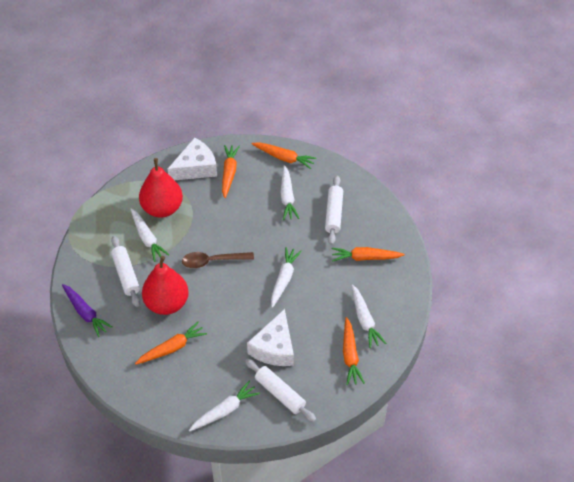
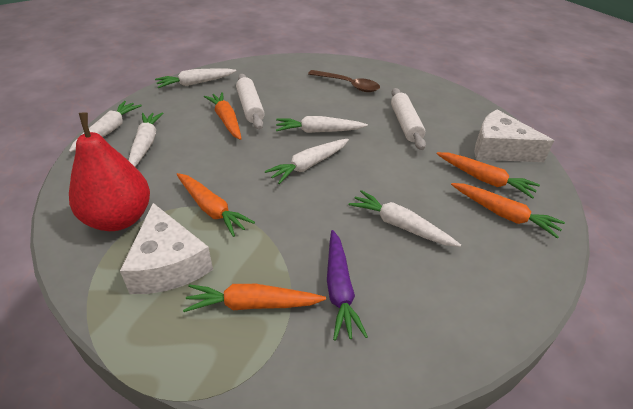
red pear: [139,158,183,218] [142,256,189,315] = 2 -> [69,113,150,231] = 1
white carrot: [131,208,169,262] [189,381,260,432] [271,247,302,308] [280,165,299,220] [352,284,386,348] = 5 -> [69,101,142,152] [129,112,163,167] [155,69,236,88] [265,139,349,184] [276,116,368,133] [349,190,461,247] = 6
white rolling pin: [111,236,140,307] [245,359,316,422] [325,176,343,245] = 3 -> [236,74,265,130] [391,88,426,150] = 2

